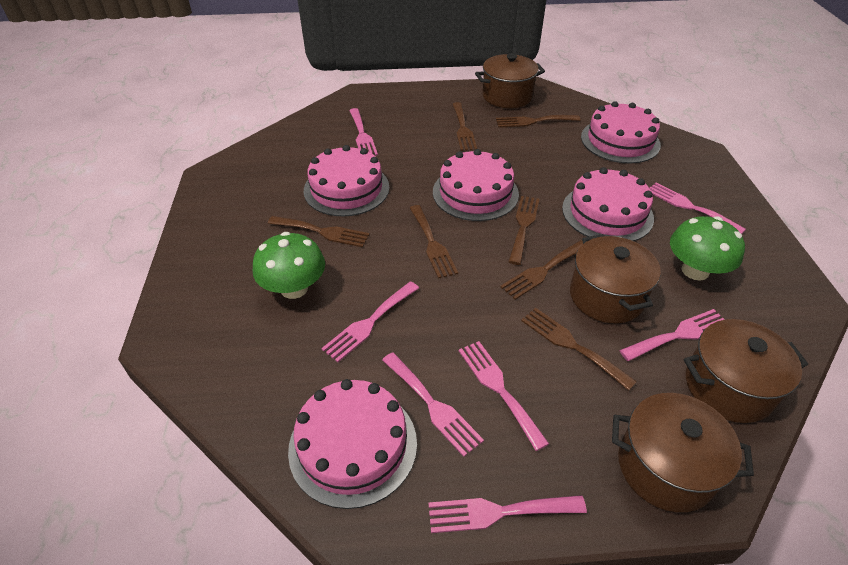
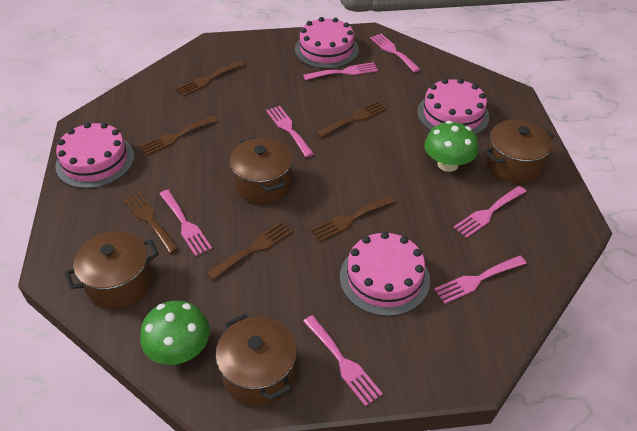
brown fork: [268,216,370,247] [410,205,458,279] [453,102,477,151] [496,115,580,128] [500,240,583,300] [509,196,539,265] [521,308,637,391] = 7 -> [123,191,179,254] [139,115,219,156] [176,61,245,96] [206,221,293,280] [311,195,396,242] [316,101,387,138] = 6
pink cake: [288,379,417,509] [304,145,389,216] [433,149,519,221] [562,167,654,241] [581,101,661,163] = 5 -> [55,122,134,189] [295,17,359,69] [340,232,430,316] [417,78,489,135] = 4

